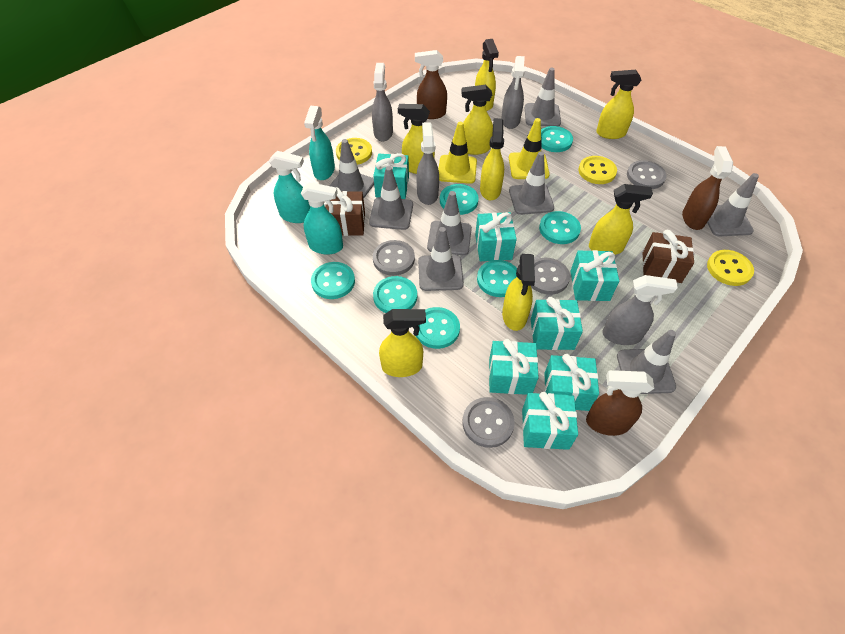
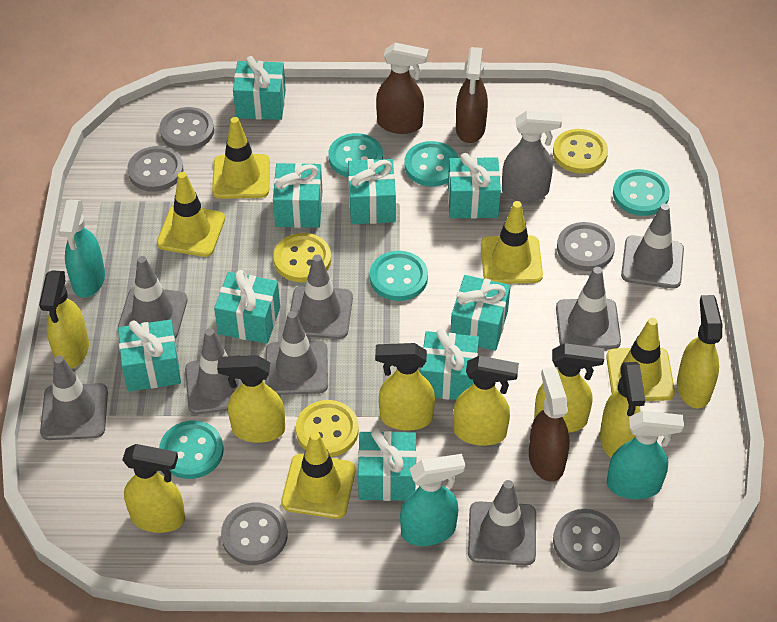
brown gift: [325,187,365,236] [643,230,694,283] = 2 -> none = 0
grey button: [373,240,415,276] [462,397,514,448] [531,258,570,295] [627,160,667,189] = 4 -> [127,146,184,192] [159,107,214,151] [221,503,288,565] [553,509,620,572] [557,222,615,271] = 5
grey spray bottle: [372,63,393,142] [417,122,439,205] [501,56,525,129] [602,275,678,345] = 4 -> [502,111,562,201] = 1
turquoise button: [311,262,355,299] [373,276,417,313] [416,307,460,349] [440,184,479,215] [477,260,517,297] [539,211,581,244] [541,126,573,152] = 7 -> [159,421,224,479] [328,133,383,177] [370,251,428,301] [404,141,459,186] [613,169,670,216] = 5
turquoise gift: [373,153,409,199] [475,212,517,261] [489,339,539,395] [522,392,578,450] [531,297,583,350] [544,354,599,411] [571,250,619,301] = 7 -> [118,320,181,391] [214,270,280,344] [233,56,286,120] [273,163,322,228] [348,159,396,224] [358,428,417,501] [420,329,479,400] [448,153,501,219] [450,275,511,351] = 9
yellow traffic cone: [438,122,477,184] [509,118,550,179] = 2 -> [157,172,225,257] [212,117,270,199] [281,432,355,519] [481,201,543,284] [606,318,675,401] = 5

